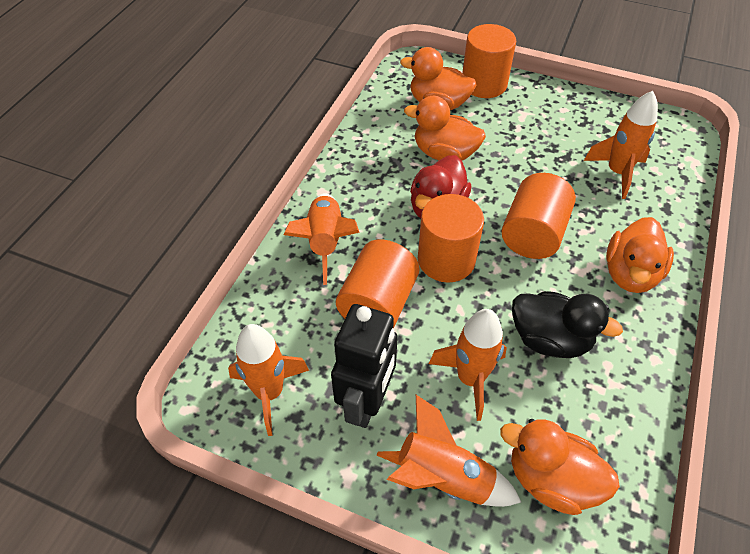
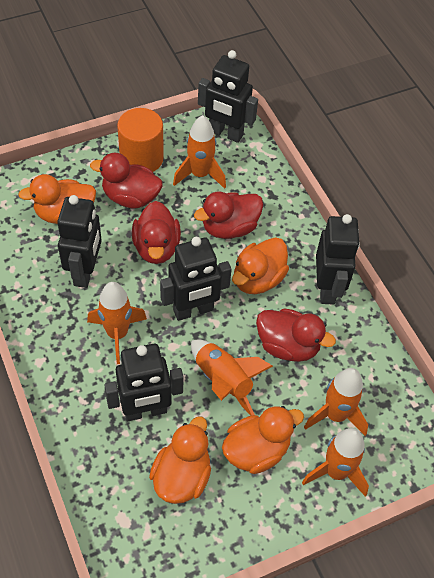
black duck: [512,291,623,358] = 1 -> none = 0
black robot: [331,304,398,428] = 1 -> [57,195,102,288] [104,344,184,421] [160,237,232,321] [198,50,258,143] [316,214,360,305] = 5
orange cylinder: [336,239,419,328] [418,194,484,283] [462,24,516,98] [501,173,576,259] = 4 -> [117,108,164,172] = 1
red duck: [410,155,472,218] = 1 -> [90,153,163,208] [132,201,181,264] [194,191,263,239] [256,308,336,362] = 4

